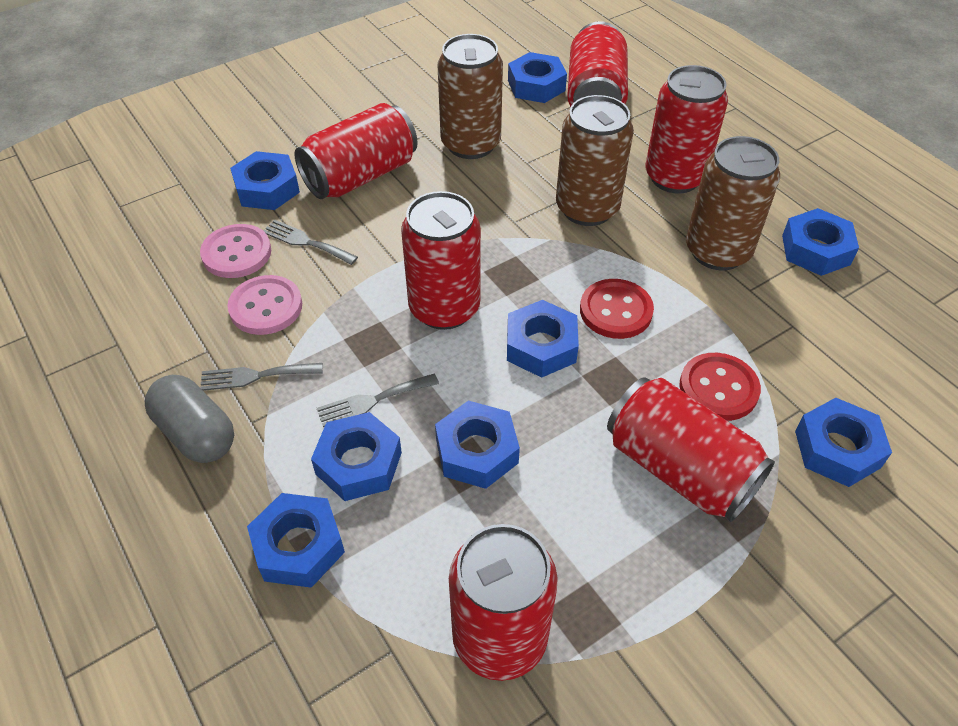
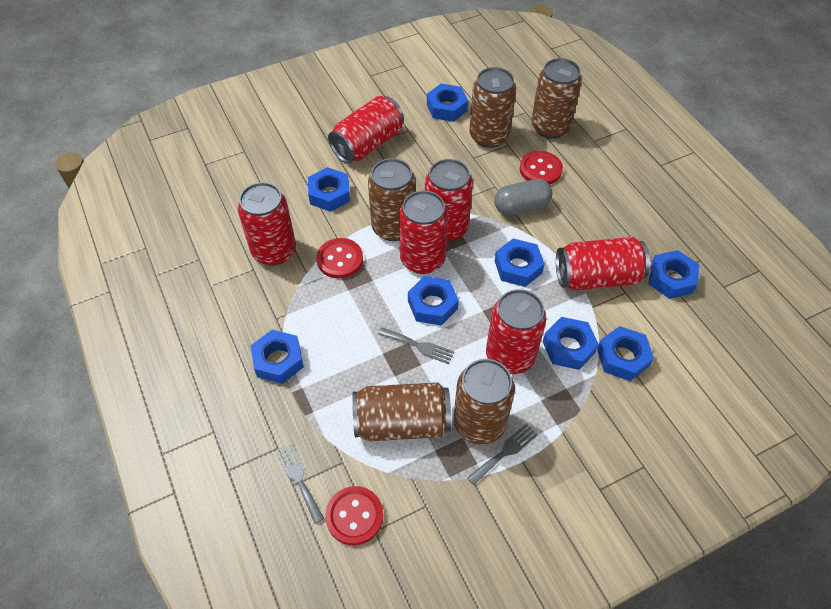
brown can: [437,34,503,159] [556,95,634,226] [686,136,780,270] = 3 -> [352,382,451,441] [368,158,416,241] [454,359,515,445] [469,67,516,148] [531,58,582,138] = 5
pink button: [200,224,271,278] [227,275,302,335] = 2 -> none = 0
red button: [580,279,654,339] [679,353,761,421] = 2 -> [316,238,363,279] [325,486,383,545] [520,151,563,185] = 3

